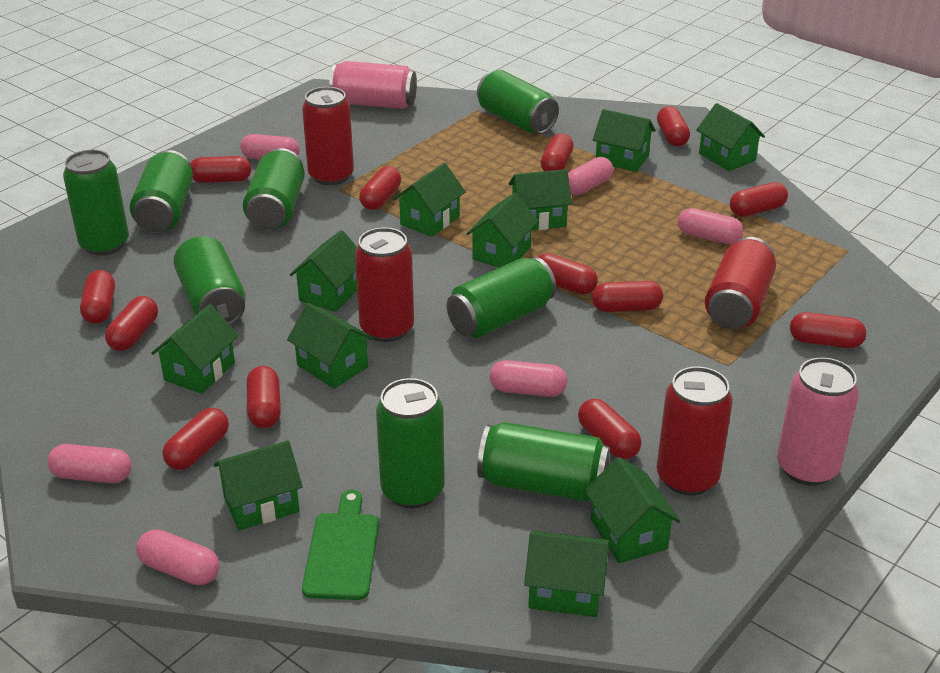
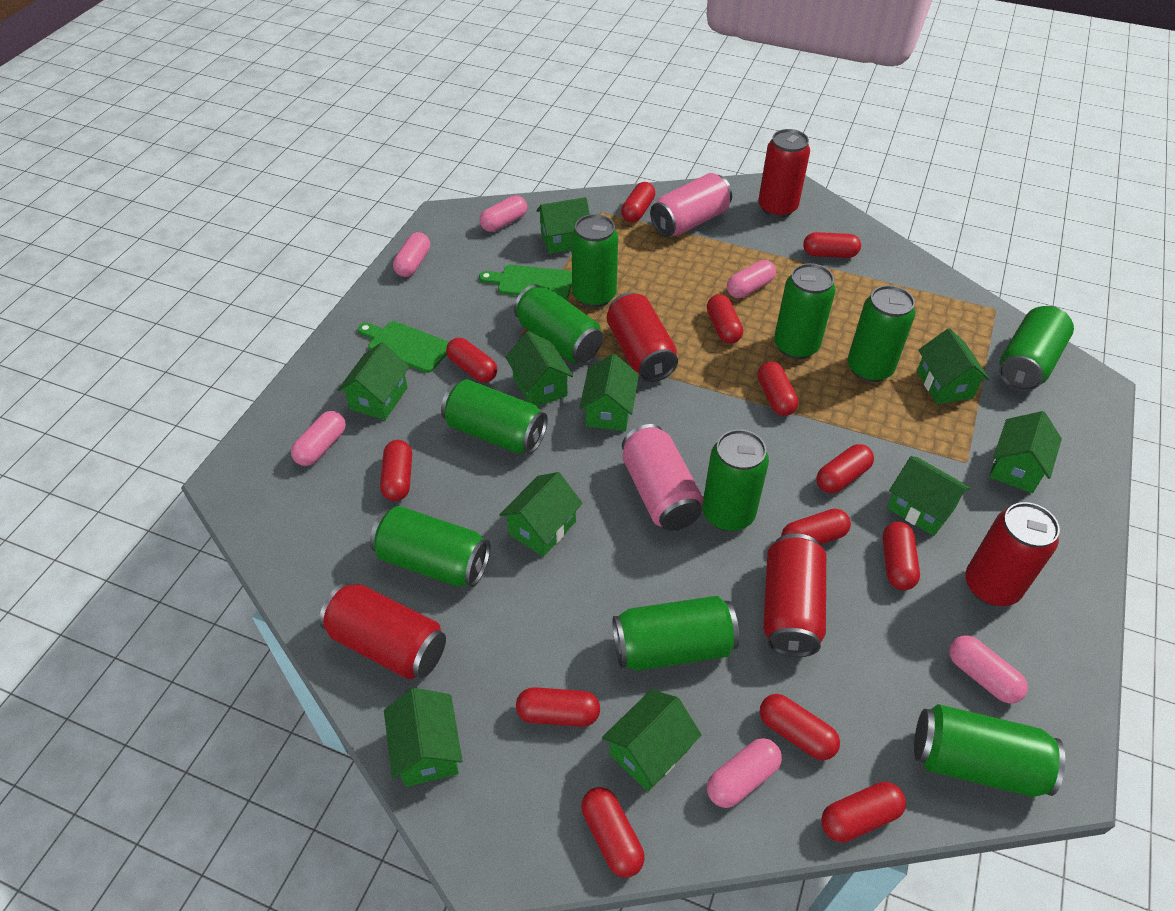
green can: [63,150,129,256] [130,150,193,232] [174,236,246,325] [243,148,305,230] [376,378,445,508] [447,257,556,338] [477,70,559,134] [477,422,610,502] = 8 -> [370,506,490,587] [441,379,548,454] [514,284,603,363] [571,214,618,308] [613,596,739,671] [702,429,769,531] [774,263,835,359] [848,285,915,382] [914,704,1065,797] [999,306,1074,391] = 10
green cutting board: [302,490,379,600] = 1 -> [358,321,449,373] [479,265,572,300] = 2
green house: [151,304,238,394] [213,440,303,531] [287,303,374,389] [290,230,357,312] [393,163,466,237] [466,193,538,268] [509,169,572,230] [524,531,610,617] [585,457,681,563] [593,109,656,172] [696,103,765,171] = 11 -> [338,342,410,420] [384,688,462,787] [500,472,583,557] [505,331,573,406] [536,197,590,254] [579,354,639,431] [602,690,702,792] [887,456,971,536] [917,328,990,404] [989,411,1062,493] = 10
red can: [302,87,354,185] [355,227,414,342] [657,367,733,495] [705,237,776,329] = 4 -> [319,583,446,679] [607,292,678,382] [758,129,810,218] [763,533,826,657] [965,502,1060,606] = 5

